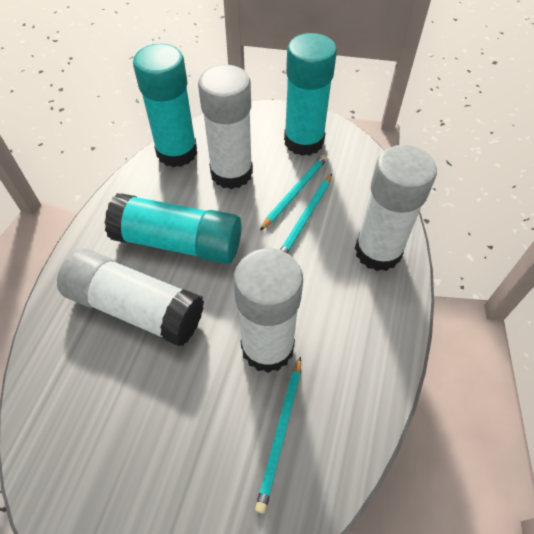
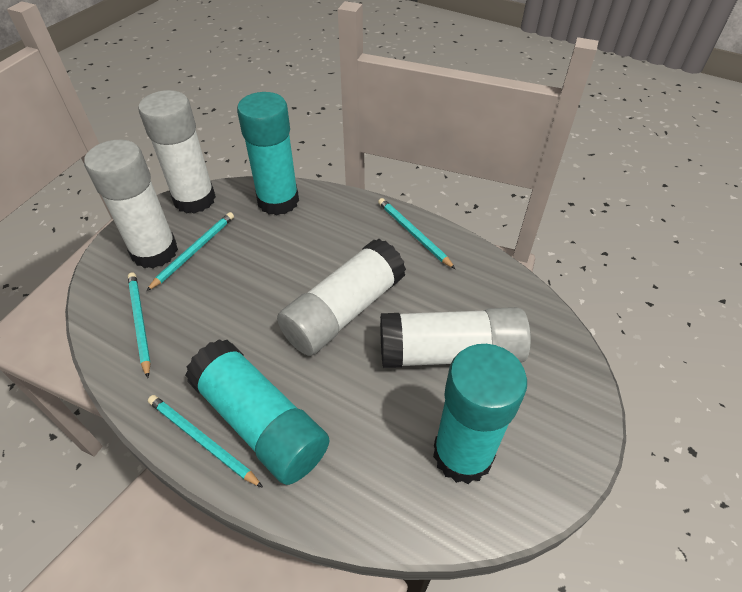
turquoise pencil: [255,356,301,514] [260,155,328,231] [280,174,332,253] = 3 -> [128,272,151,378] [146,212,234,291] [148,395,263,488] [378,198,455,269] = 4

